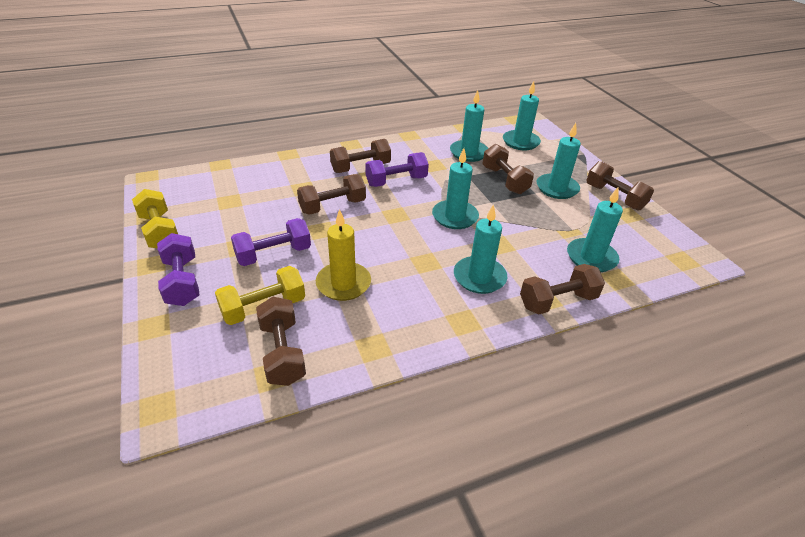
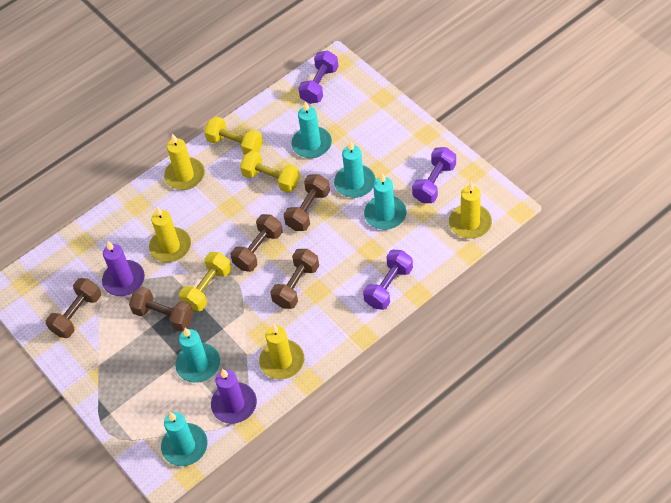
brown dumbbell: [256,297,306,386] [297,174,366,215] [330,139,391,173] [482,144,534,194] [520,264,605,315] [586,161,654,210] = 6 -> [46,278,101,338] [129,286,194,331] [231,214,283,272] [270,249,319,309] [284,174,330,231] = 5
purple candle: none = 0 -> [102,241,145,296] [211,369,257,424] = 2
turquoise candle: [432,148,479,229] [450,90,488,162] [454,204,507,294] [503,81,541,150] [537,123,581,199] [567,187,623,272] = 6 -> [161,412,208,466] [175,328,220,383] [291,101,332,158] [334,141,376,198] [364,173,407,230] = 5
yellow candle: [316,209,371,301] = 1 -> [149,207,191,262] [164,134,205,190] [259,324,304,379] [449,182,492,239] = 4
yellow dumbbell: [132,189,178,248] [215,266,305,325] = 2 -> [179,252,232,311] [204,116,263,155] [240,151,300,193] = 3

